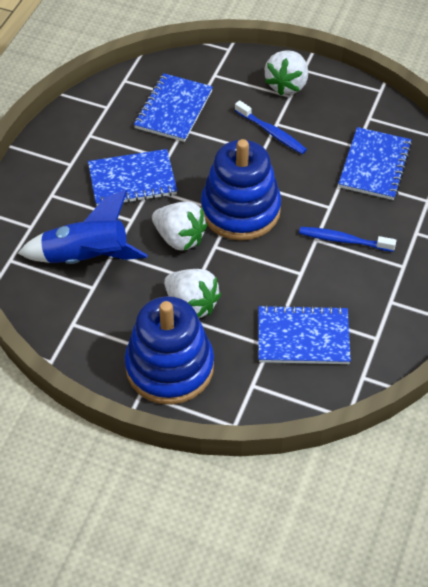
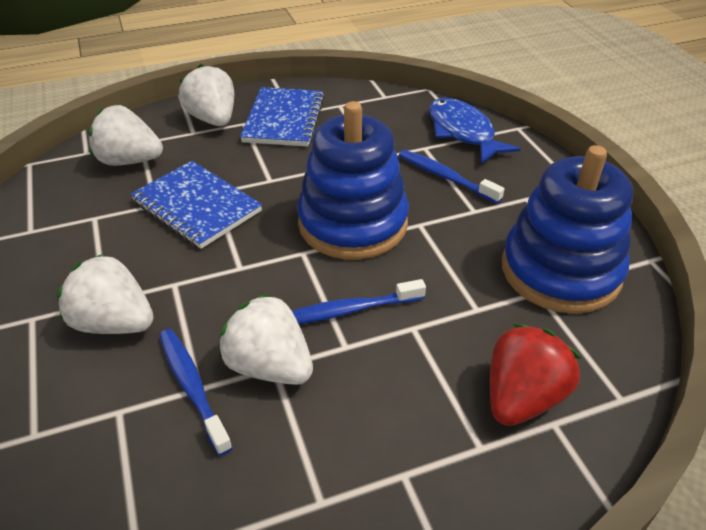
blue fish: none = 0 -> [429,98,521,164] = 1
blue notebook: [88,149,177,206] [134,73,213,142] [258,305,351,364] [338,127,412,200] = 4 -> [130,161,262,249] [240,87,325,147] = 2
blue rocket: [18,190,147,264] = 1 -> none = 0
blue toothbrush: [235,100,307,154] [299,227,396,252] = 2 -> [159,329,233,456] [292,279,426,324] [399,150,504,204] = 3
red strawberry: none = 0 -> [490,324,581,426] = 1
white strawberry: [152,201,207,251] [164,269,221,318] [265,50,308,96] = 3 -> [57,254,154,334] [89,105,163,166] [179,64,234,126] [219,293,313,385] = 4

